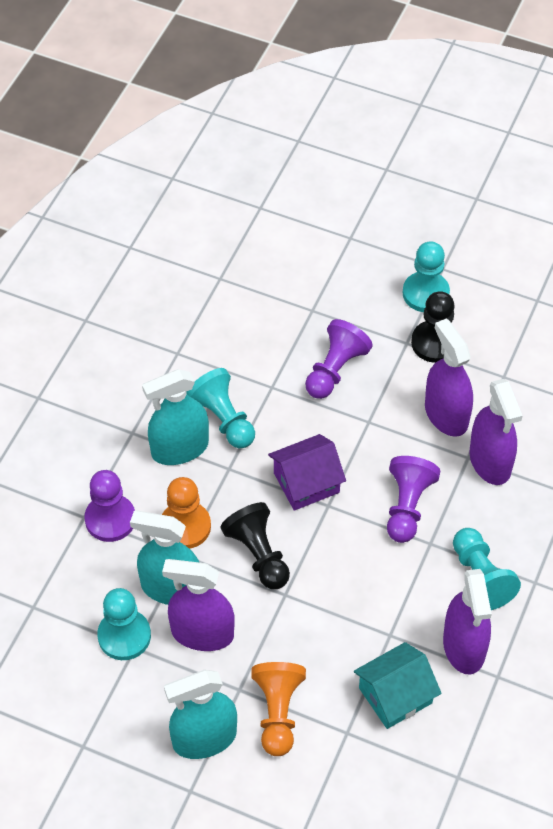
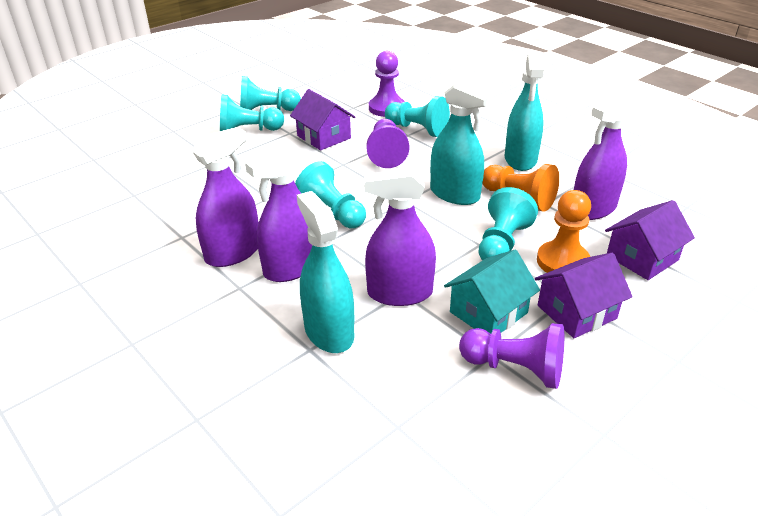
black pawn: [220,502,290,589] [411,291,455,363] = 2 -> none = 0
purple house: [268,434,346,511] = 1 -> [290,89,355,151] [535,253,633,338] [605,200,695,280] = 3
turquoise pawn: [97,588,151,660] [187,368,255,448] [403,241,450,312] [453,528,521,610] = 4 -> [220,94,284,131] [240,76,301,111] [295,161,366,228] [385,96,450,137] [479,187,538,261] = 5

